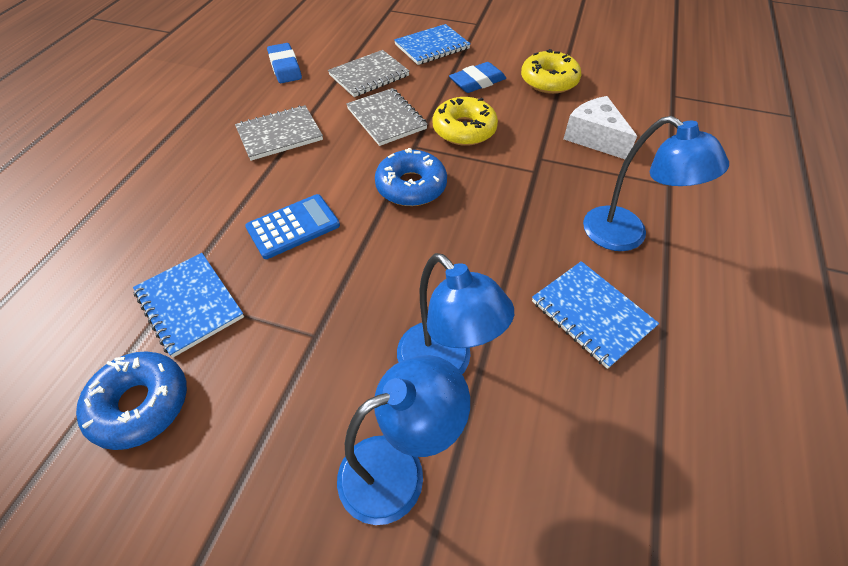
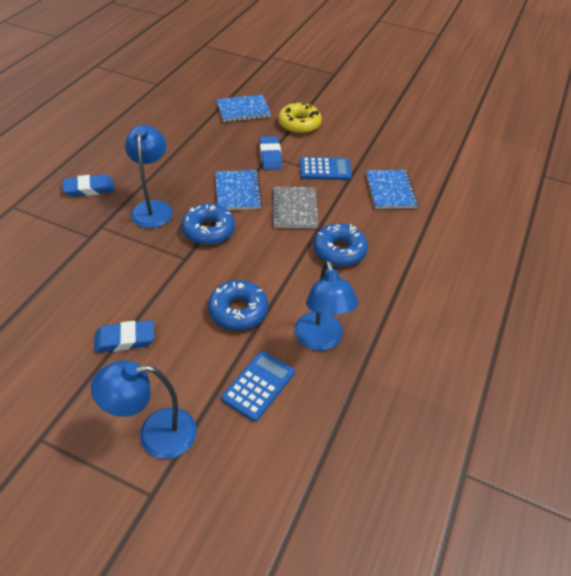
blue calculator: [245,194,340,259] = 1 -> [221,351,295,422] [300,157,352,180] = 2
blue donut: [76,351,187,450] [375,148,447,206] = 2 -> [181,204,235,245] [208,280,268,330] [313,223,368,266] = 3
blue eraser: [267,43,302,83] [449,62,506,93] = 2 -> [63,174,114,197] [94,320,154,353] [259,136,282,170] = 3
grey notebook: [235,105,323,161] [328,50,410,97] [346,88,428,146] = 3 -> [272,186,318,228] = 1
white cheese: [564,96,637,159] = 1 -> none = 0
yellow donut: [433,97,498,146] [521,49,581,94] = 2 -> [278,101,322,134] = 1

